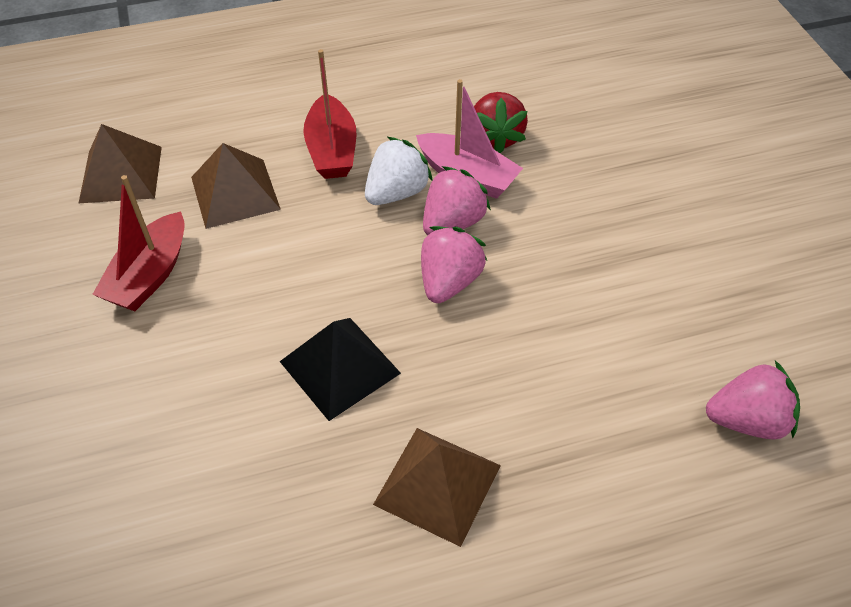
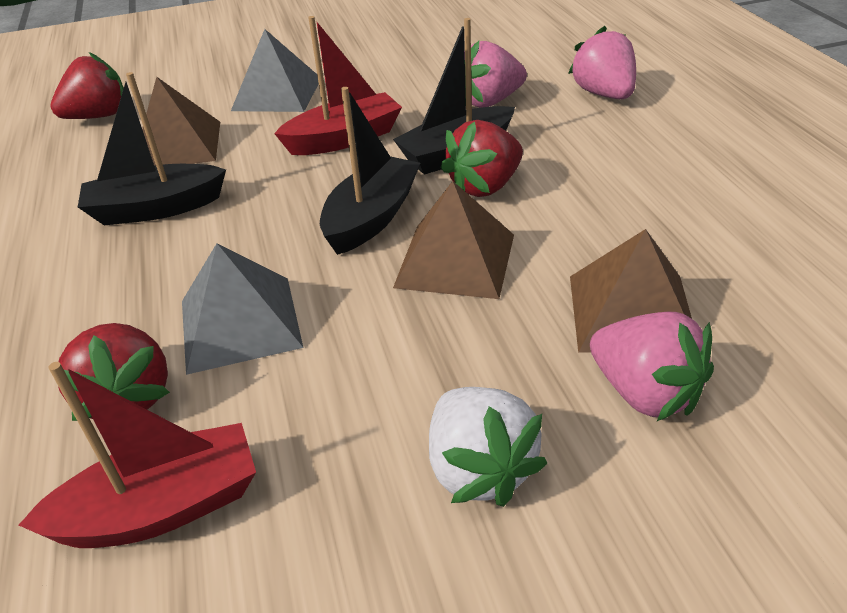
black boat: none = 0 -> [78,72,226,225] [320,87,420,255] [393,18,515,174] = 3
black pyramid: [279,318,401,421] = 1 -> none = 0
grey pyramid: none = 0 -> [182,244,304,375] [231,29,319,112] = 2
pink boat: [416,79,523,199] = 1 -> none = 0
red strawberry: [474,92,528,153] = 1 -> [51,52,124,119] [58,323,170,421] [441,120,523,197] = 3

